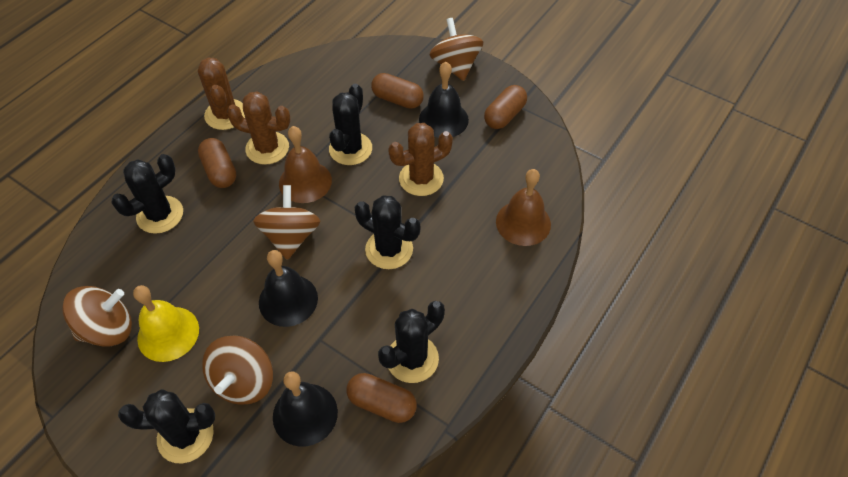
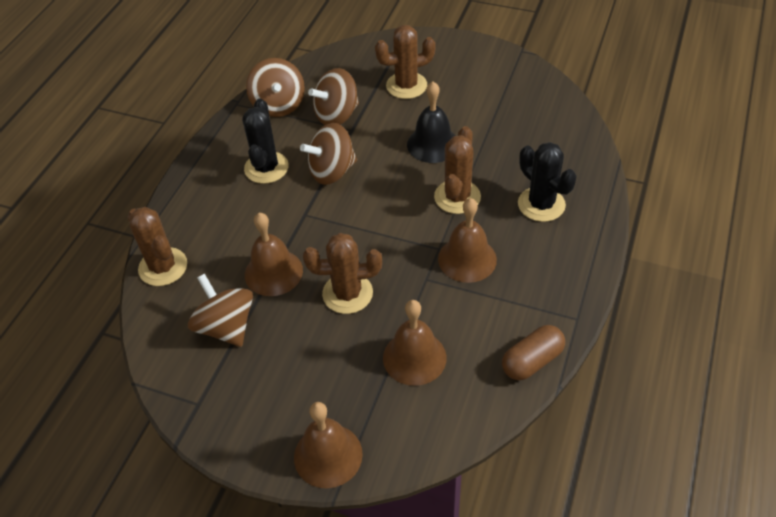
black bell: [259,250,318,327] [273,371,338,447] [419,62,469,138] = 3 -> [407,82,455,163] = 1
black cactus: [112,154,183,234] [118,389,215,463] [329,84,372,165] [355,195,420,269] [378,301,445,383] = 5 -> [242,99,289,184] [518,142,577,222] = 2
brown bell: [279,126,332,203] [496,169,551,246] = 2 -> [245,213,303,296] [294,402,363,488] [383,300,447,386] [438,198,497,283] = 4
brown cactus: [198,58,245,130] [227,91,291,165] [388,123,453,196] = 3 -> [128,207,187,286] [303,233,382,314] [375,25,436,99] [434,126,481,214] = 4
brown capsule: [198,138,236,188] [347,373,417,423] [371,73,424,109] [484,85,527,129] = 4 -> [502,325,565,380] = 1
yellow bell: [133,285,199,362] = 1 -> none = 0

